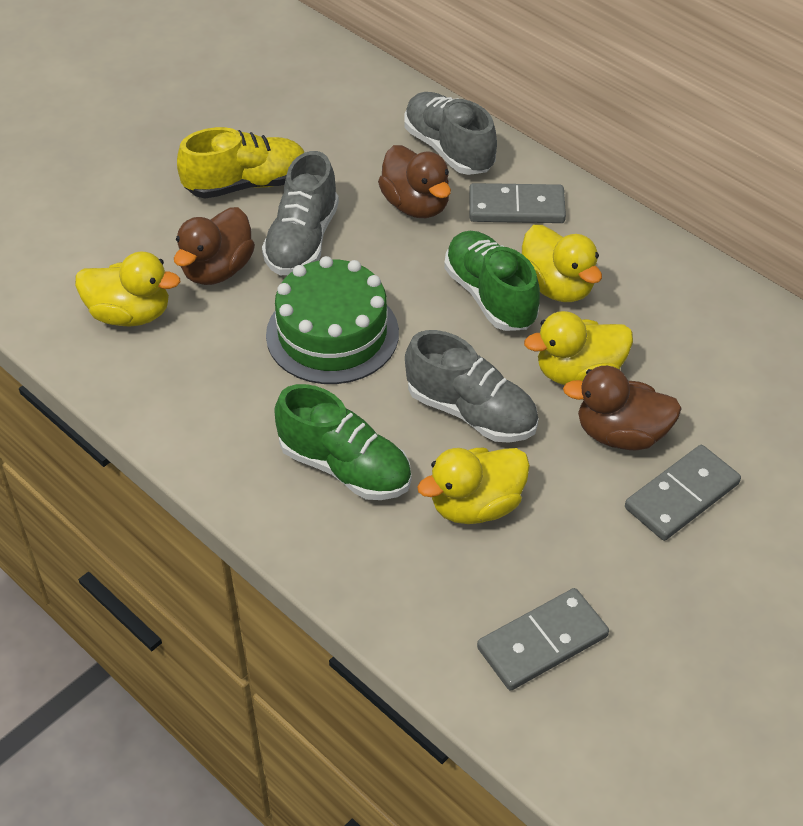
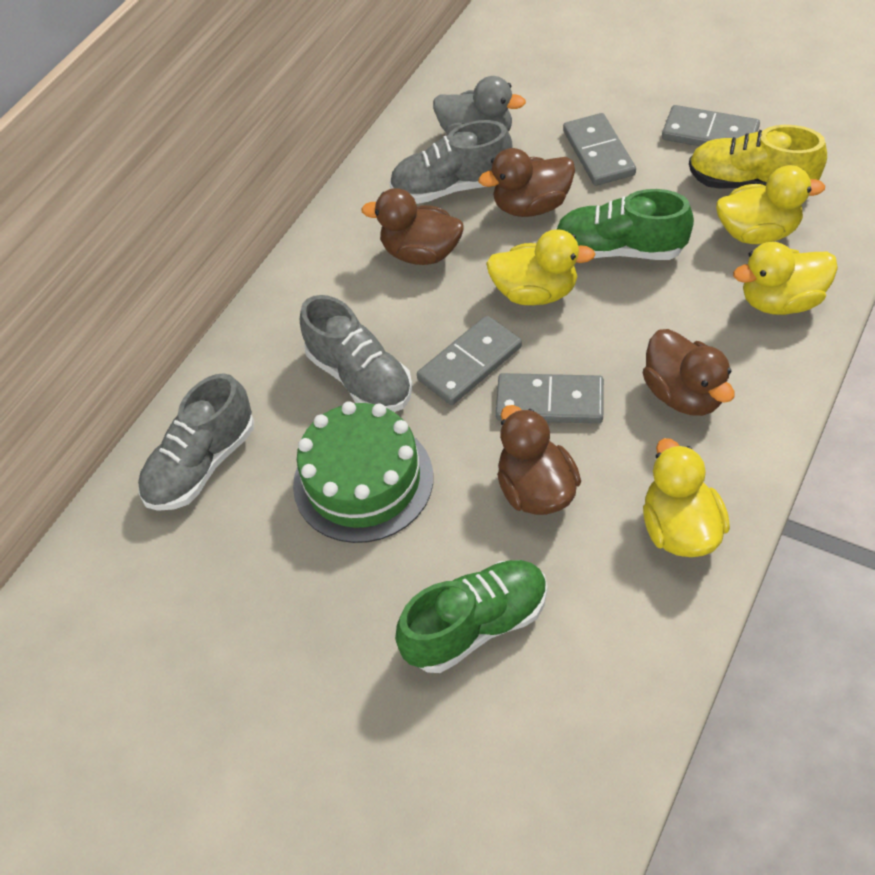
brown duck: [174,207,255,285] [378,145,451,218] [563,366,682,450] = 3 -> [361,188,464,265] [478,148,575,217] [497,405,581,515] [643,329,735,416] = 4
grey domino: [469,183,566,223] [477,588,609,691] [625,445,741,541] = 3 -> [417,316,522,405] [496,373,604,424] [563,113,636,186] [662,105,760,146] = 4
grey duck: none = 0 -> [433,76,526,135] = 1

